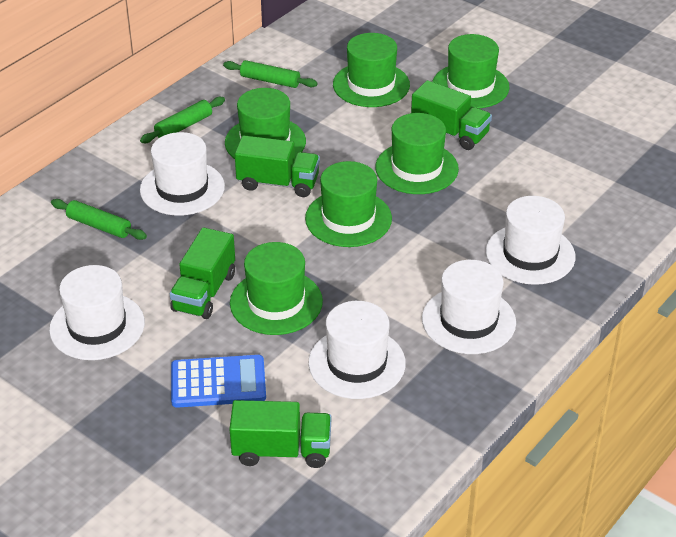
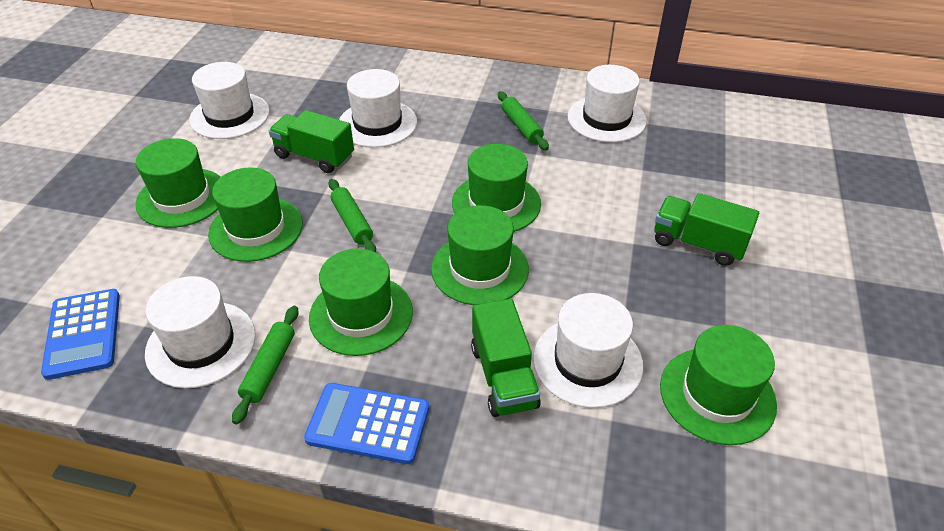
blue calculator: [171,355,266,408] = 1 -> [41,289,120,380] [304,383,429,464] = 2
green truck: [170,227,235,319] [229,400,331,468] [235,135,320,197] [411,80,492,150] = 4 -> [269,110,354,173] [471,299,541,417] [654,193,759,266] = 3

